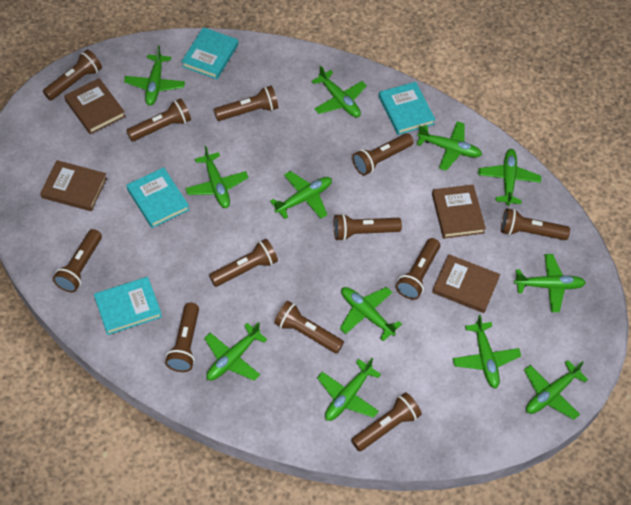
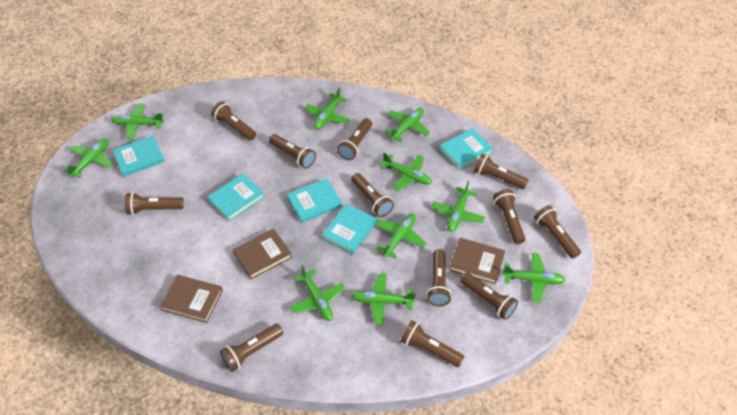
brown book: [40,160,107,211] [64,78,126,134] [432,185,486,239] [432,254,500,313] = 4 -> [160,275,223,323] [233,229,292,279] [449,238,505,284] = 3
green plane: [124,46,185,106] [185,146,249,208] [204,322,267,381] [270,171,332,219] [312,66,367,118] [317,358,381,421] [340,287,402,341] [417,121,482,171] [453,315,521,389] [478,149,541,206] [514,254,586,312] [524,360,588,420] = 12 -> [64,139,113,178] [111,104,164,139] [289,265,345,321] [305,88,350,130] [352,273,416,325] [375,213,426,259] [380,152,432,191] [385,108,430,142] [432,181,485,232] [502,253,566,303] = 10
turquoise book: [94,277,162,335] [126,167,189,228] [181,27,238,79] [379,82,436,135] = 4 -> [112,136,165,177] [207,174,264,221] [287,178,342,223] [322,204,377,254] [439,129,493,170] = 5

